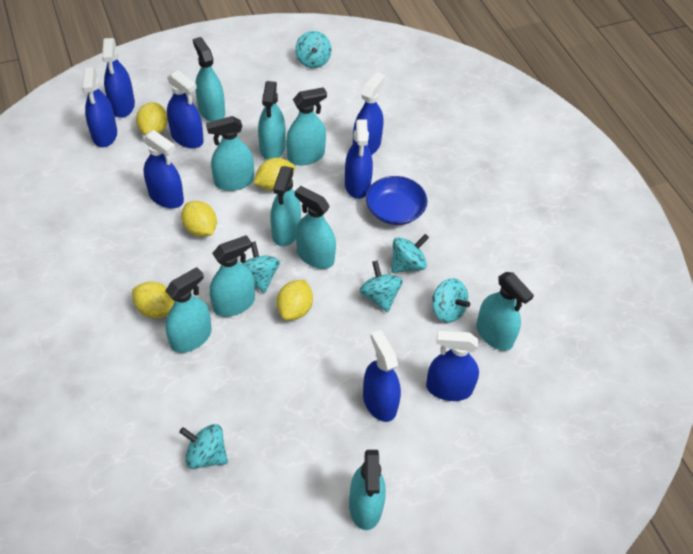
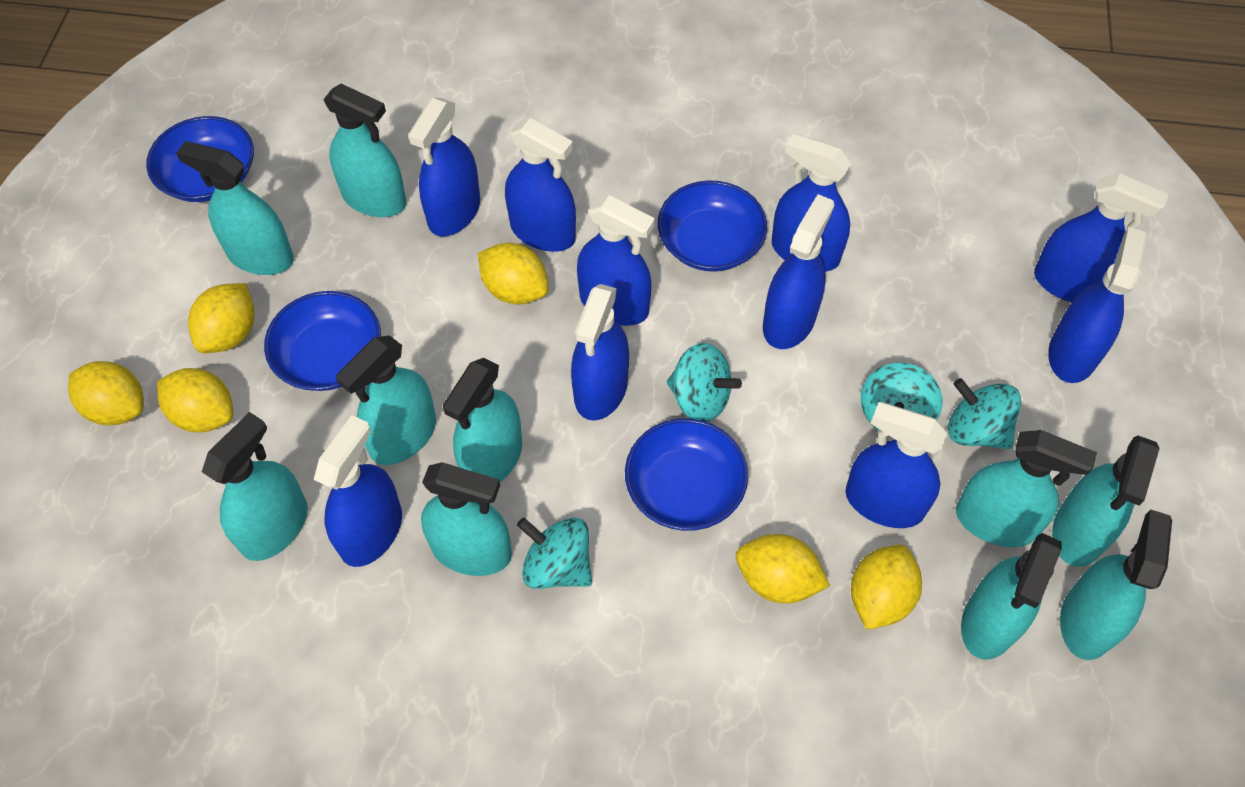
blue bowl: [366,176,427,225] = 1 -> [146,116,254,202] [264,291,381,391] [625,418,748,531] [657,180,767,272] = 4
blue spray bottle: [82,67,117,147] [102,38,135,118] [143,130,184,208] [167,70,204,148] [345,119,373,199] [353,72,385,155] [363,330,401,422] [426,330,479,401] = 8 -> [314,415,402,567] [408,98,480,237] [505,118,576,252] [571,284,629,421] [577,195,655,326] [763,194,834,349] [772,134,851,272] [846,402,947,528] [1034,173,1168,302] [1048,227,1147,383] = 10
turquoise spinning top: [179,424,228,469] [242,241,280,293] [295,31,332,68] [360,260,403,312] [391,234,429,273] [432,278,470,323] = 6 -> [517,517,592,589] [667,343,742,422] [861,363,942,430] [948,378,1021,449] = 4
yellow lemon: [132,281,175,318] [136,102,168,135] [181,201,217,237] [254,158,295,191] [277,280,313,321] = 5 -> [68,361,144,425] [157,368,233,432] [188,283,255,353] [478,243,548,304] [736,534,830,603] [851,545,922,630] = 6

